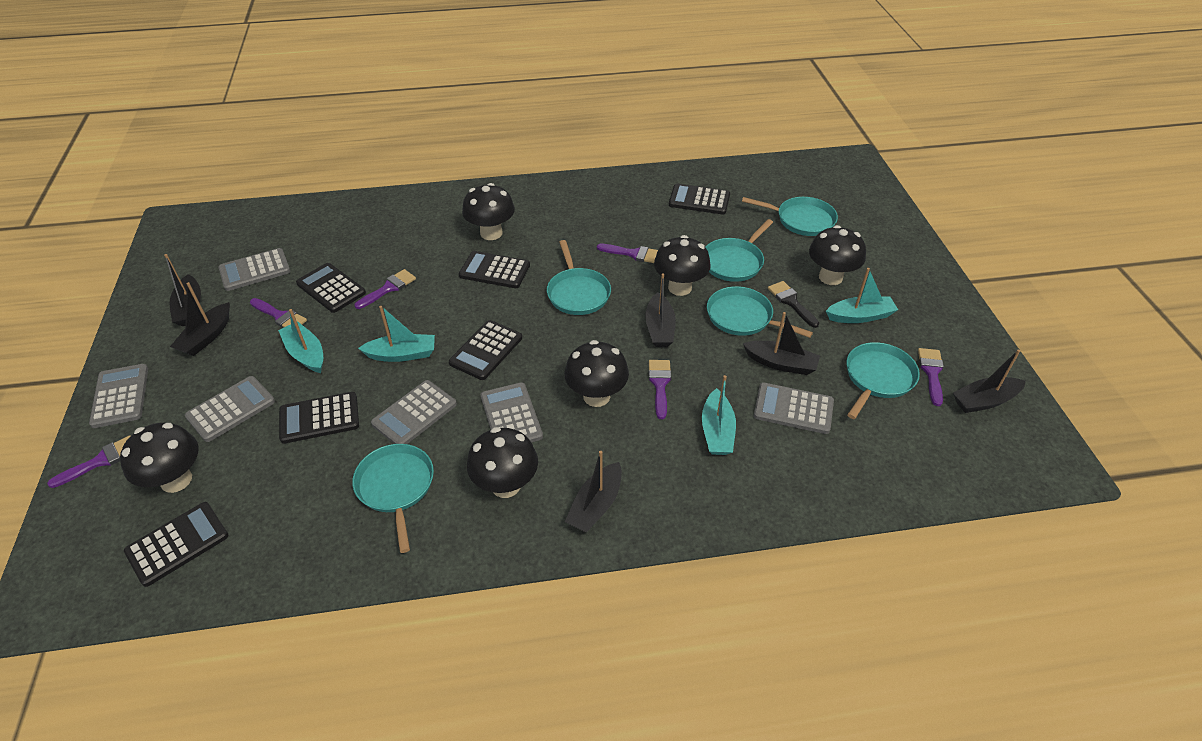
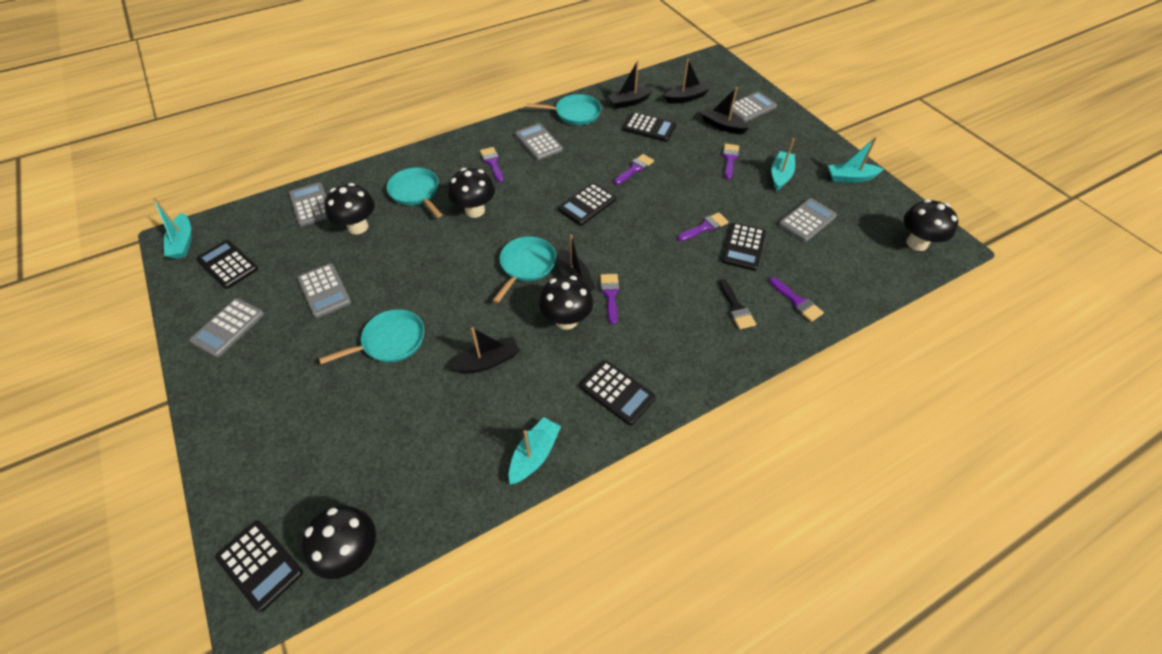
black boat: [164,254,201,326] [170,282,230,356] [565,451,622,533] [645,273,676,347] [743,312,820,375] [953,350,1026,413] = 6 -> [450,327,520,373] [558,234,596,292] [608,60,654,109] [664,59,710,104] [701,87,749,134] = 5
black mushroom: [120,423,199,493] [462,183,515,240] [467,427,538,498] [564,340,629,407] [654,235,711,296] [809,225,866,285] = 6 -> [301,505,376,579] [325,183,375,234] [448,168,495,218] [539,276,593,330] [904,199,958,251] = 5
turquoise pan: [352,444,434,553] [547,240,611,315] [705,219,773,282] [707,286,813,338] [742,197,838,236] [846,342,920,419] = 6 -> [319,309,424,364] [387,168,442,217] [493,237,556,303] [526,94,601,125] = 4

